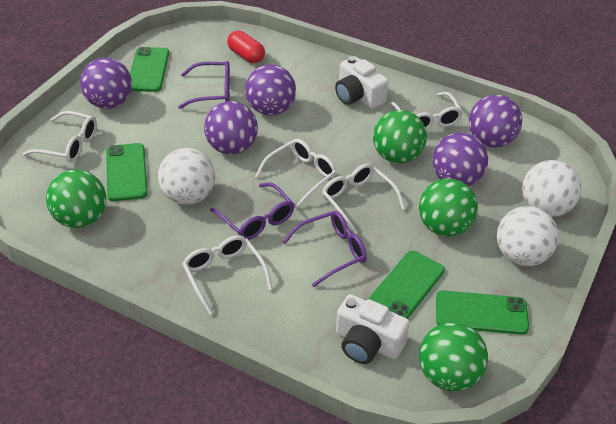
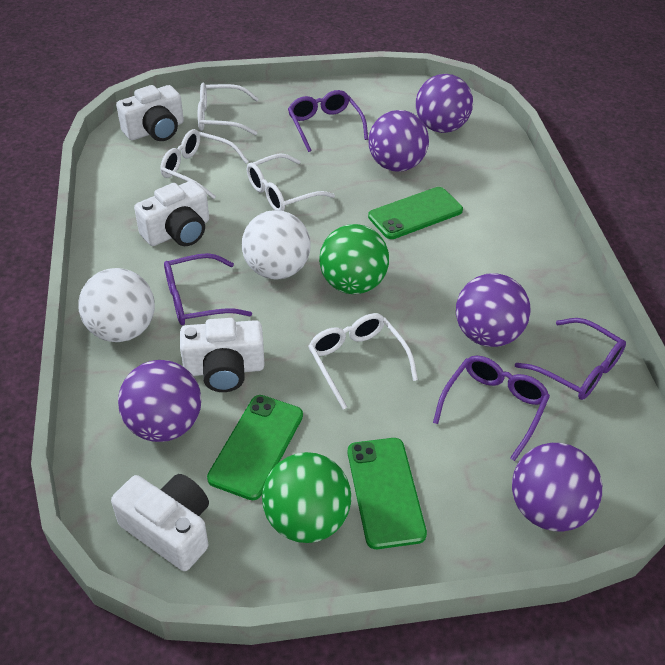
green ball: [46,170,106,228] [373,110,427,164] [419,178,478,237] [419,322,488,391] = 4 -> [262,452,351,543] [319,224,389,294] = 2
green phone: [106,143,148,201] [130,47,169,92] [368,251,445,319] [436,290,529,335] = 4 -> [207,395,303,500] [348,438,427,549] [368,187,463,239] = 3
purple glasses: [178,61,230,109] [210,182,294,240] [283,211,367,287] = 3 -> [164,253,252,325] [288,90,368,152] [433,355,550,461] [515,318,626,400] = 4
red capsule: [227,31,265,63] = 1 -> none = 0
white ball: [158,148,215,205] [497,206,559,266] [522,160,581,217] = 3 -> [78,268,155,342] [242,210,311,280] = 2
white camera: [335,56,389,109] [336,294,410,364] = 2 -> [111,474,209,571] [116,85,184,141] [134,180,209,246] [180,318,265,392] = 4
white glasses: [23,111,97,162] [182,235,272,315] [255,139,337,208] [322,163,405,235] [389,92,463,130] = 5 -> [160,129,249,199] [198,83,259,135] [247,153,335,211] [308,313,418,409] = 4

